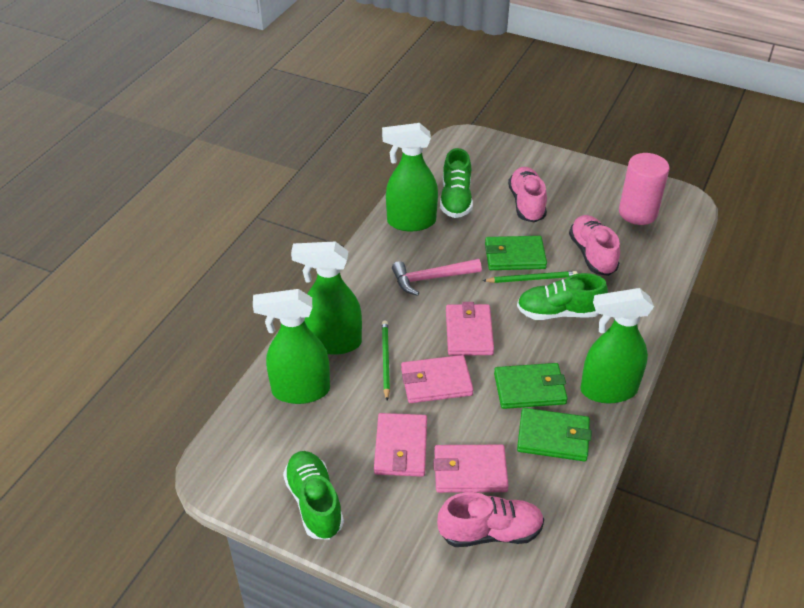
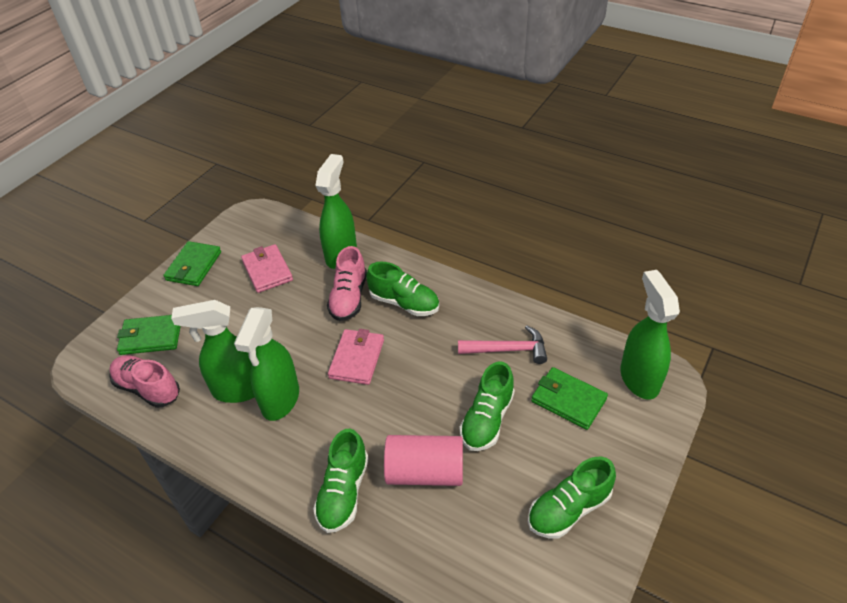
green pencil: [382,320,390,400] [483,271,578,283] = 2 -> none = 0
green shoe: [283,451,344,540] [440,148,473,218] [517,273,608,320] = 3 -> [313,429,369,533] [366,262,439,316] [460,361,515,451] [528,457,616,538] = 4
pink shoe: [437,492,544,547] [508,167,547,223] [569,215,620,276] = 3 -> [109,355,180,408] [327,246,367,321] = 2
pink wallet: [374,413,427,477] [401,355,473,403] [433,445,509,493] [446,302,494,355] = 4 -> [241,244,293,293] [328,329,384,385] = 2

